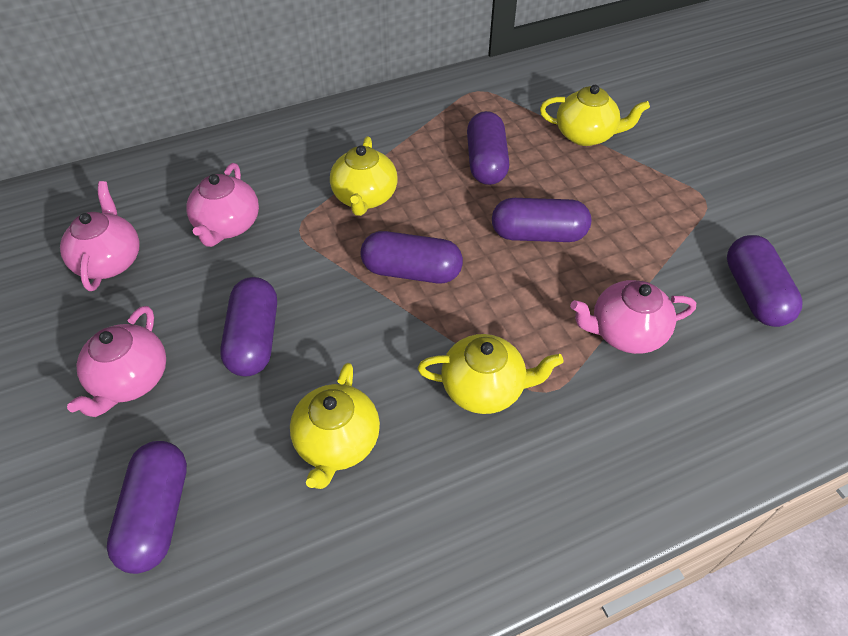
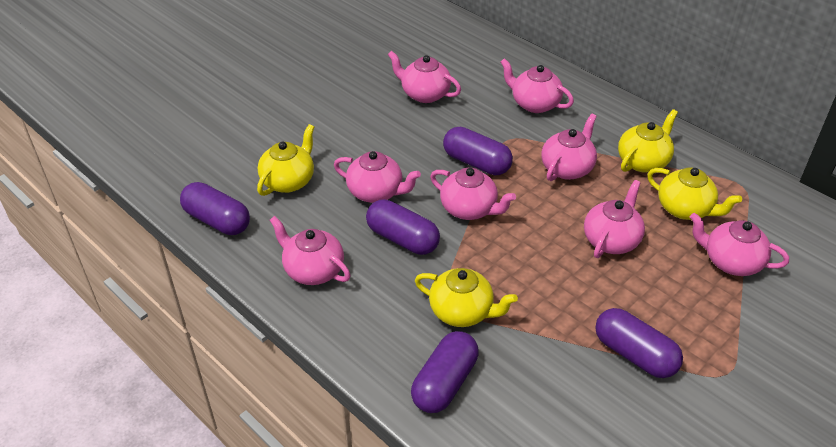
pink teapot: [60,181,140,291] [67,306,166,417] [186,163,259,247] [570,280,696,354] = 4 -> [270,216,351,285] [334,151,421,203] [388,51,461,103] [430,168,516,220] [500,58,574,113] [541,113,597,181] [584,180,645,258] [690,213,789,276] = 8
purple capsule: [107,441,187,574] [220,277,277,377] [361,231,463,283] [467,111,509,185] [492,198,591,242] [727,235,803,327] = 6 -> [180,182,250,235] [366,199,440,255] [411,331,479,413] [443,127,513,175] [595,308,683,378] = 5

